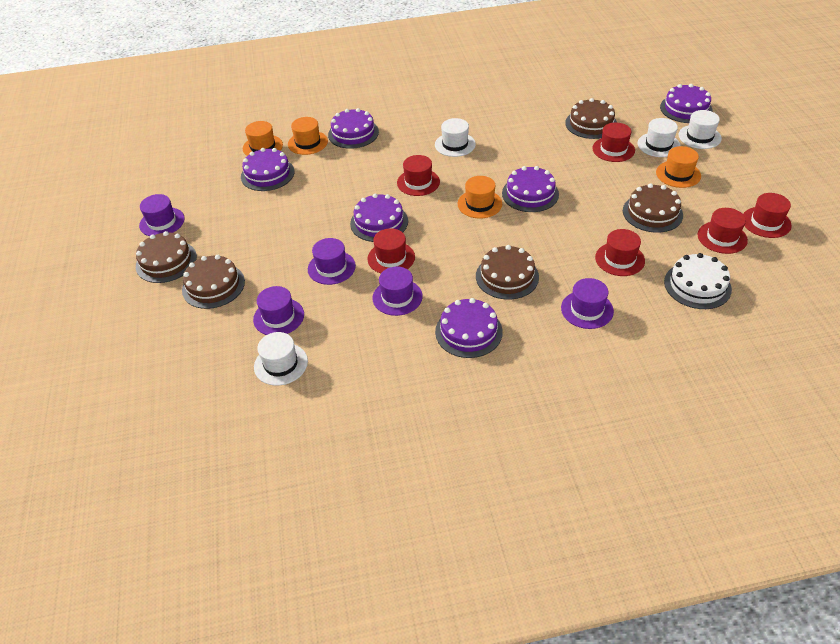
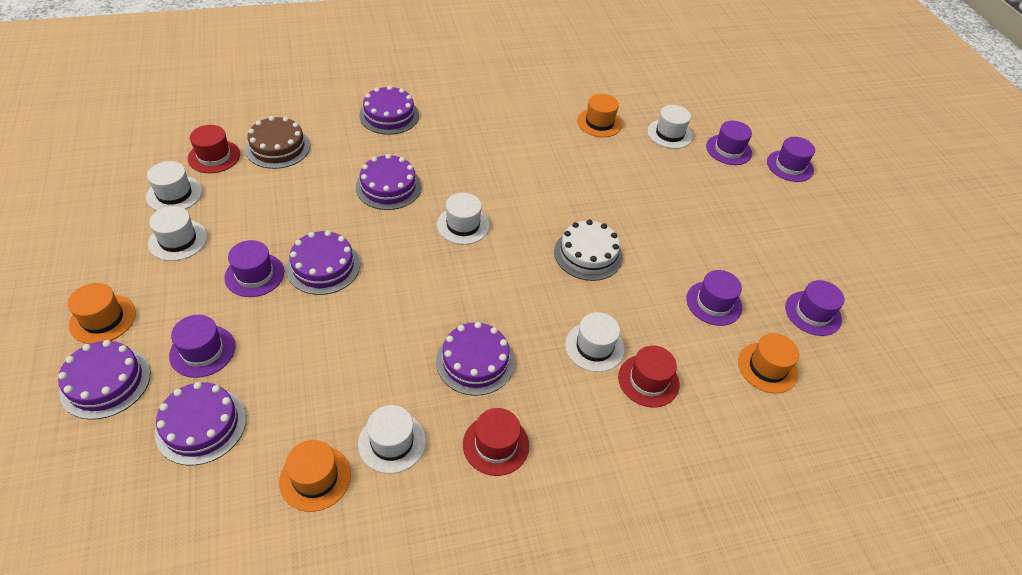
brown cake: [136,231,197,283] [182,255,245,309] [476,245,539,300] [565,98,617,139] [623,183,683,233] = 5 -> [245,116,310,169] = 1
purple hat: [139,194,185,236] [253,286,304,335] [308,238,356,285] [373,266,423,316] [561,278,614,329] = 5 -> [169,315,235,378] [224,240,284,297] [686,270,742,326] [706,121,752,165] [767,137,815,182] [785,280,844,336] = 6
red hat: [367,228,415,273] [397,155,440,196] [592,122,635,162] [595,229,645,276] [698,208,748,254] [743,193,792,238] = 6 -> [188,125,240,173] [463,408,529,476] [618,346,679,407] = 3
white hat: [254,332,308,386] [435,118,476,157] [637,118,681,157] [678,110,722,149] = 4 -> [146,161,202,211] [148,206,207,261] [358,405,426,474] [437,193,490,245] [565,312,625,372] [647,105,693,149] = 6

